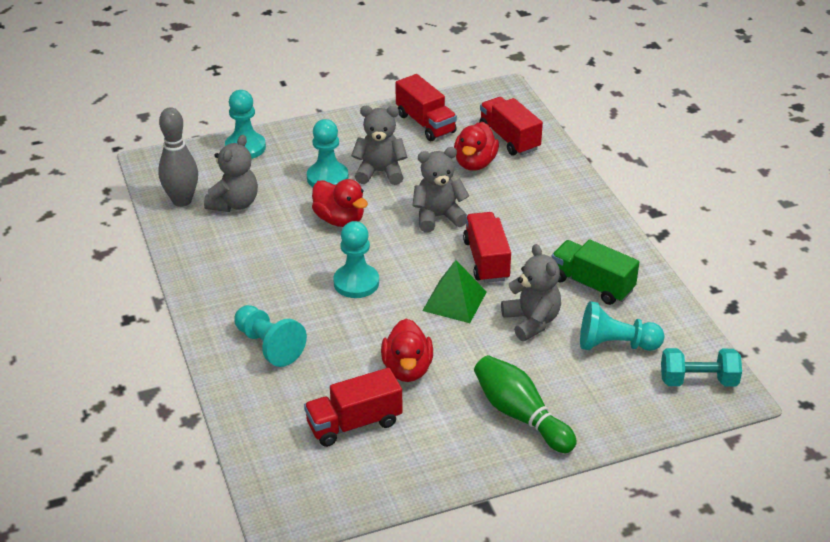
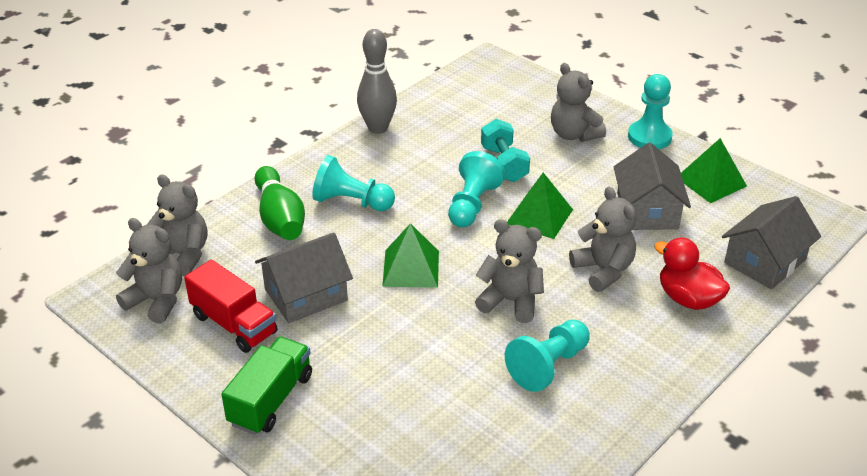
green pyramid: [422,260,486,323] = 1 -> [382,223,439,288] [507,172,573,239] [681,138,747,203] = 3
grey house: none = 0 -> [255,232,353,323] [614,143,691,230] [722,196,821,289] = 3
grey teddy bear: [204,135,258,212] [351,106,407,185] [412,147,469,232] [501,244,561,341] = 4 -> [116,218,182,324] [147,175,207,276] [475,219,544,323] [551,63,606,142] [569,187,636,292] = 5
red duck: [312,179,368,227] [381,319,433,382] [454,122,499,171] = 3 -> [654,238,730,310] = 1
red truck: [304,368,402,447] [396,74,457,141] [463,212,511,283] [479,97,543,155] = 4 -> [184,260,278,353] = 1
turquoise pawn: [225,90,266,159] [234,305,307,367] [307,119,348,187] [333,221,379,298] [580,301,664,351] = 5 -> [312,155,395,211] [448,151,505,227] [505,320,589,392] [628,74,673,149] = 4

